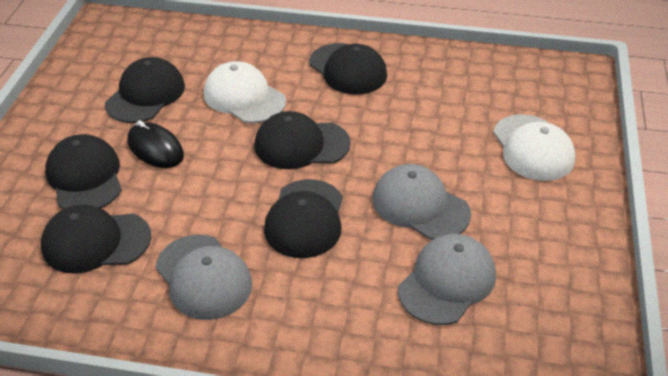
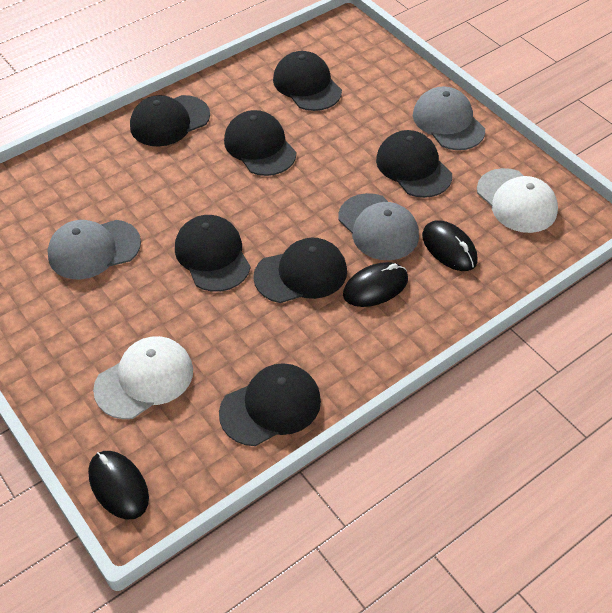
black cap: [41,205,151,274] [45,134,122,209] [105,57,185,123] [254,111,351,169] [264,179,343,258] [309,43,387,95] = 6 -> [130,95,210,146] [175,215,251,292] [219,363,321,446] [224,110,296,176] [253,238,347,303] [273,51,342,111] [376,130,452,198] = 7
black mouse: [127,120,184,168] = 1 -> [88,451,149,519] [343,262,408,307] [422,220,478,271] = 3

